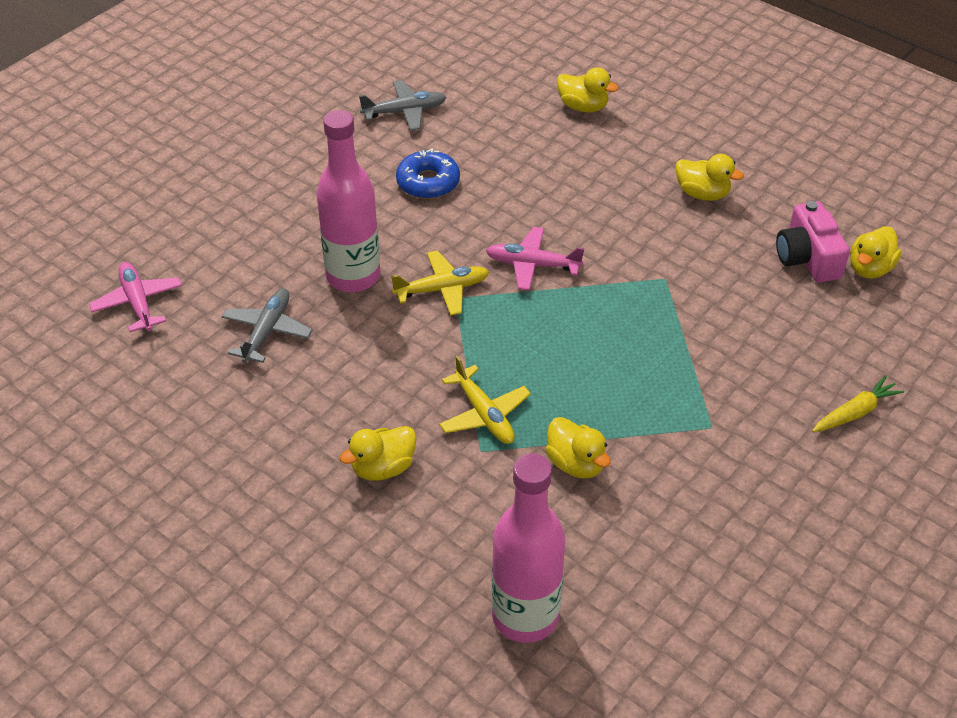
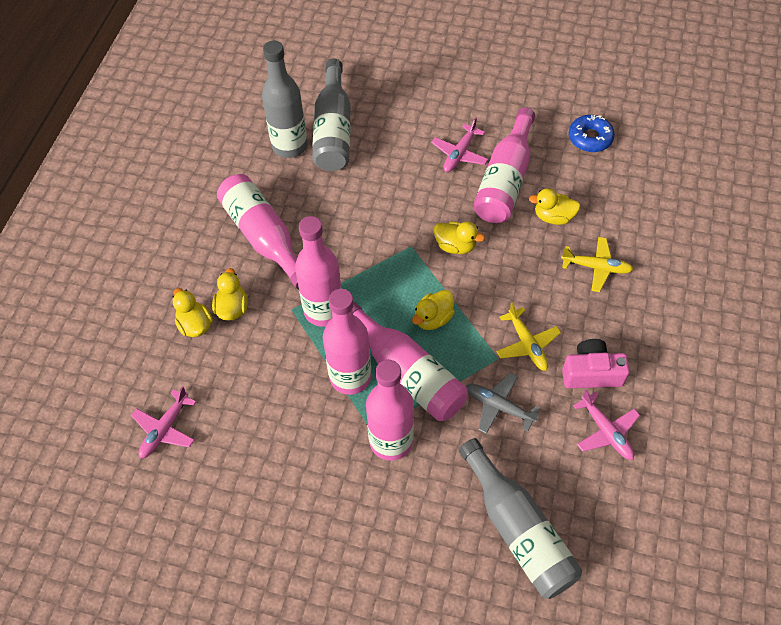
grey bottle: none = 0 -> [262,40,308,158] [312,59,351,171] [459,438,582,599] = 3
grey plane: [222,289,313,363] [359,80,446,131] = 2 -> [466,373,540,434] = 1
pink bottle: [316,110,380,292] [491,453,565,643] = 2 -> [217,174,299,289] [295,216,342,327] [323,289,371,395] [352,302,468,421] [366,360,414,461] [473,107,535,223] = 6
pink plane: [89,262,182,332] [486,227,585,290] = 2 -> [131,386,196,458] [431,117,488,172] [573,390,640,460] = 3
yellow carrot: [812,375,904,432] = 1 -> none = 0

